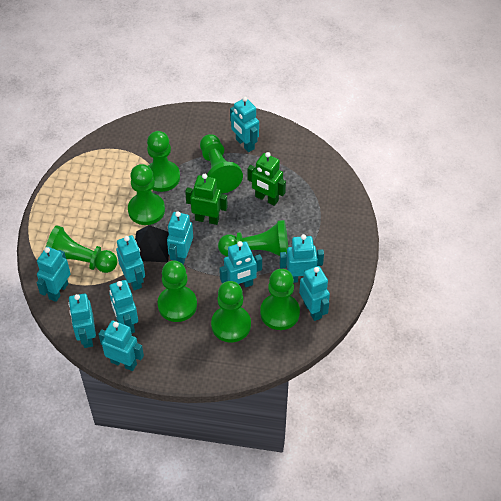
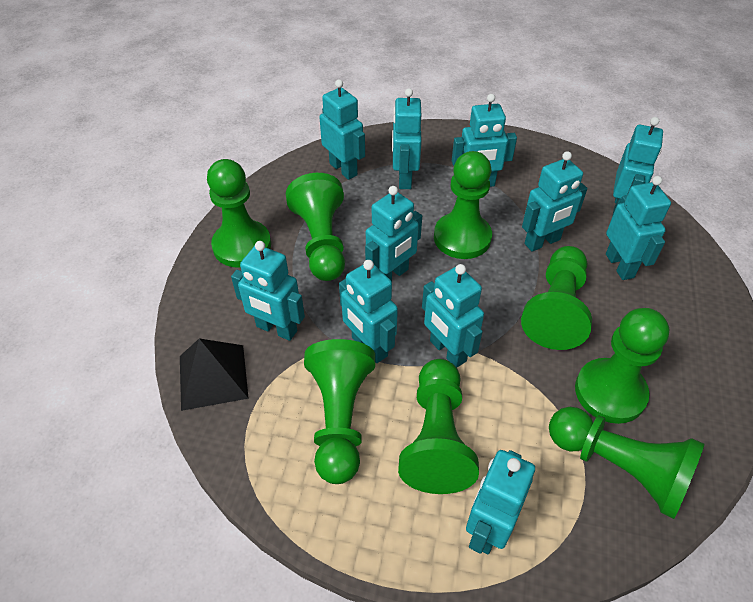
green robot: [185,174,228,225] [248,152,286,206] = 2 -> none = 0
turquoise robot: [37,247,71,302] [68,294,96,348] [98,320,144,371] [109,280,138,334] [116,235,145,291] [167,212,193,265] [219,241,262,287] [230,97,259,152] [280,234,324,283] [299,266,330,321] = 10 -> [231,241,305,341] [319,79,365,180] [339,260,398,363] [365,186,422,282] [392,88,422,189] [422,264,484,367] [452,94,517,187] [466,450,535,554] [522,151,587,252] [606,176,671,280] [613,117,663,214] = 11

